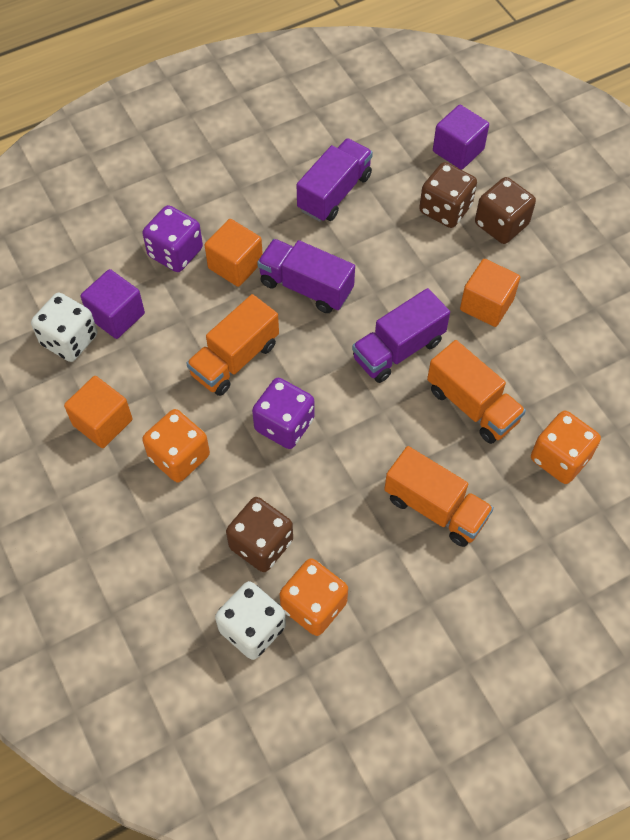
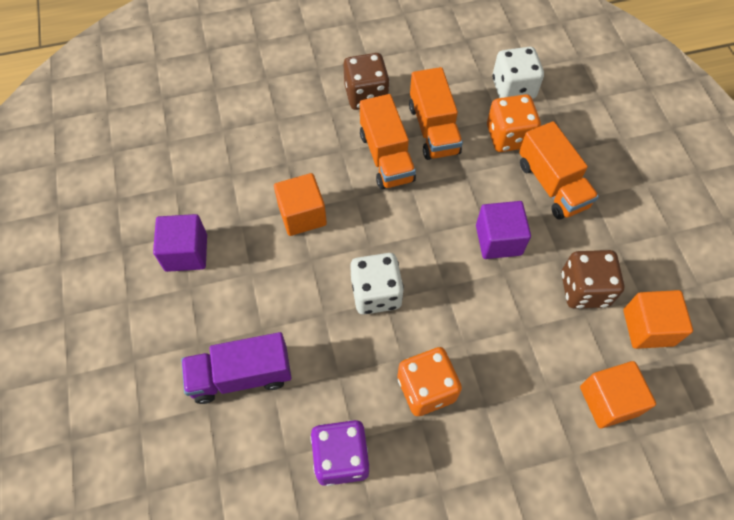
brown dice: [226,497,293,572] [419,162,477,228] [475,177,536,244] = 3 -> [343,53,389,110] [561,250,624,309] = 2
orange dice: [142,409,210,483] [280,558,348,636] [531,411,601,484] = 3 -> [397,347,462,416] [487,94,541,152] = 2
purple dice: [142,205,203,272] [252,378,314,449] = 2 -> [311,420,369,486] = 1
purple truck: [257,239,355,313] [297,138,373,222] [352,288,450,383] = 3 -> [181,332,291,404] = 1

